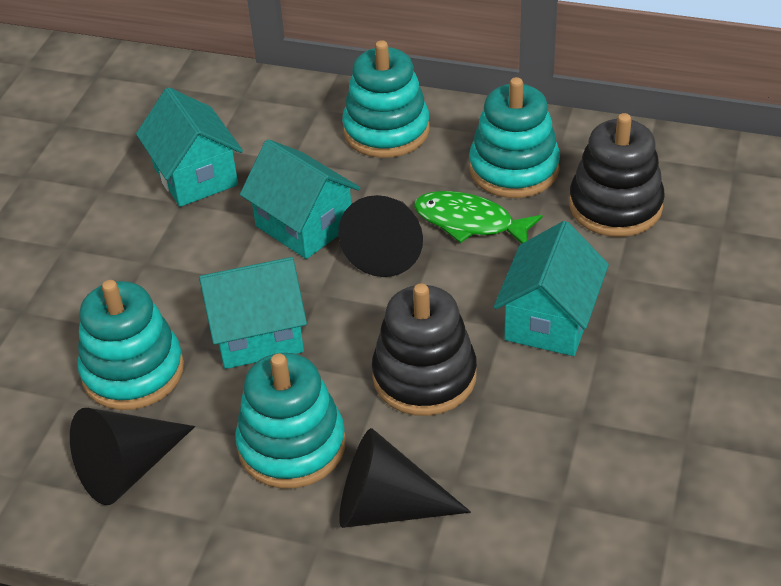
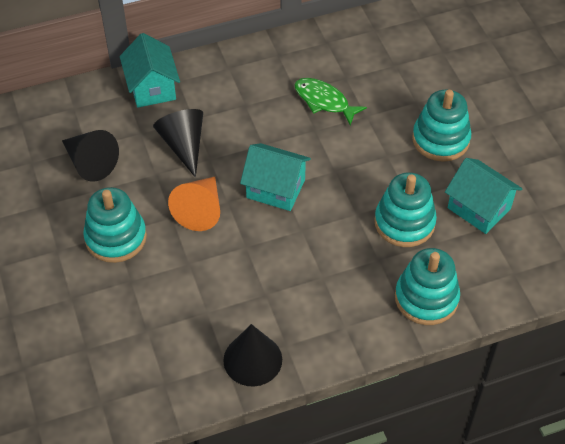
black stacking toy: [372,283,477,416] [569,113,665,237] = 2 -> none = 0
orange cone: none = 0 -> [168,177,220,231] = 1
turquoise house: [136,87,243,207] [199,257,307,369] [240,139,360,259] [494,221,609,356] = 4 -> [120,33,180,108] [240,143,311,211] [445,158,522,234] = 3

